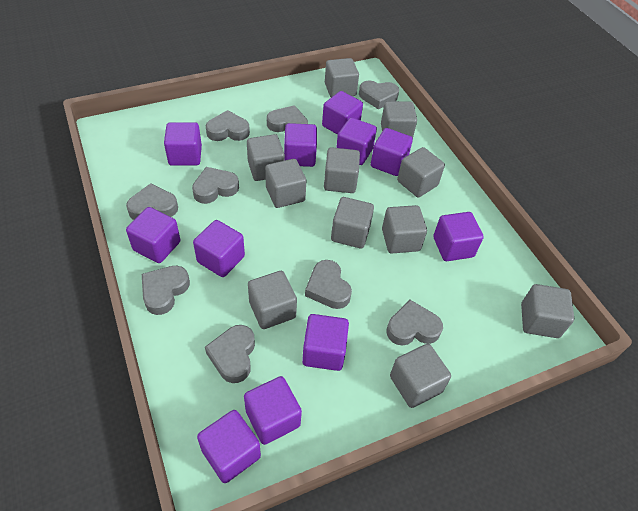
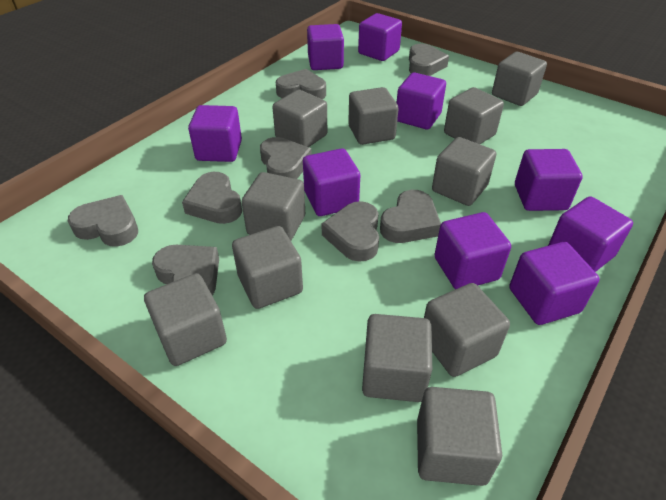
grey heart: [126,183,178,220] [142,266,190,315] [192,167,239,204] [205,325,255,383] [206,110,250,141] [267,105,308,132] [305,260,352,309] [359,81,399,109] [387,300,443,345] = 9 -> [68,195,138,247] [152,245,219,296] [182,172,242,224] [260,137,312,179] [276,69,326,99] [322,201,379,262] [380,190,441,243] [409,44,449,76] = 8
purple cube: [126,207,181,263] [164,122,202,166] [193,220,245,277] [197,410,261,483] [244,376,302,445] [284,123,317,167] [302,314,349,371] [322,91,363,135] [336,118,377,165] [371,128,413,176] [433,212,484,261] = 11 -> [188,105,242,162] [303,148,360,216] [307,24,344,70] [358,13,402,61] [397,73,446,129] [434,212,511,289] [509,242,599,325] [515,149,583,211] [548,196,633,272] = 9

